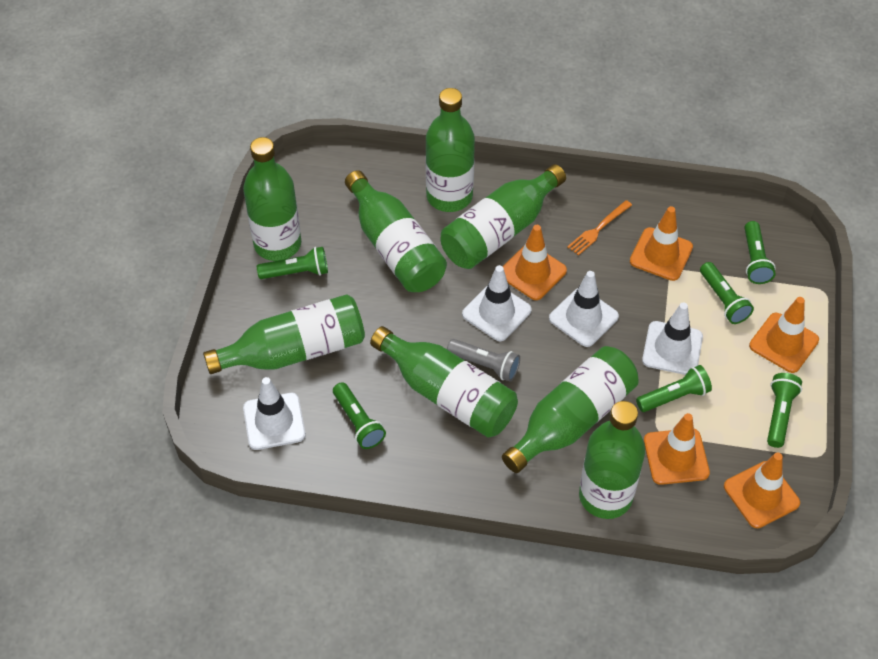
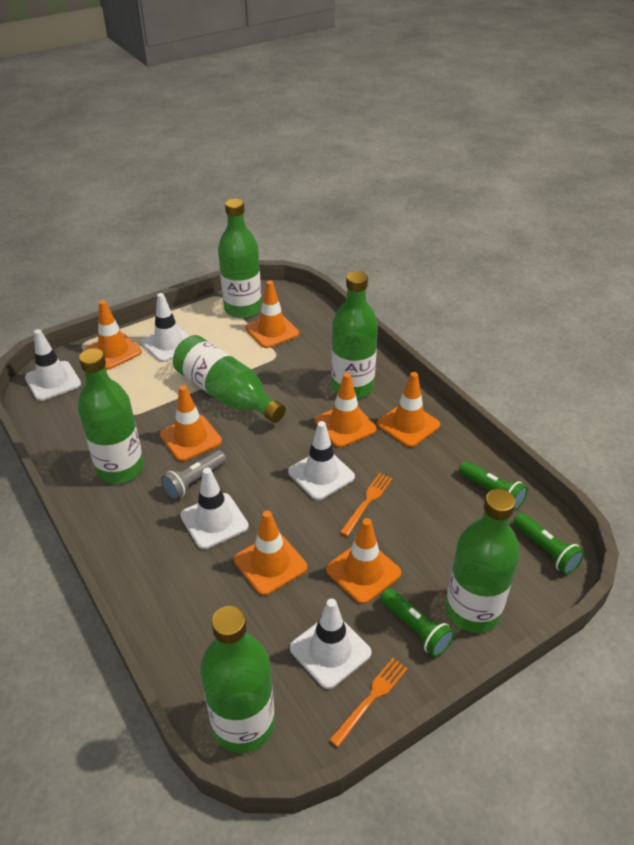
green bottle: [203,294,365,374] [243,137,301,261] [345,170,447,292] [370,326,518,438] [425,88,475,212] [441,164,566,269] [502,346,639,473] [579,401,645,519] = 8 -> [78,348,144,484] [173,335,286,423] [200,606,275,753] [218,198,262,318] [331,271,378,399] [445,489,520,633] = 6
green flashlight: [257,247,328,279] [333,382,386,449] [636,365,712,412] [700,262,754,324] [744,221,776,284] [767,373,802,448] = 6 -> [380,588,455,657] [459,461,528,511] [513,513,585,574] = 3
orange fork: [567,200,632,256] = 1 -> [329,658,408,748] [340,473,393,536] = 2
orange traffic cone: [503,225,567,300] [630,206,693,281] [644,413,710,485] [724,452,800,528] [749,297,819,373] = 5 -> [85,300,142,370] [160,385,222,461] [234,510,307,596] [245,281,299,348] [315,373,376,448] [326,518,401,604] [377,372,440,447] = 7
white traffic cone: [243,377,306,450] [462,265,532,341] [549,271,619,347] [642,303,703,375] = 4 -> [25,329,81,401] [141,293,189,362] [180,468,249,549] [288,421,355,500] [290,598,372,689] = 5

